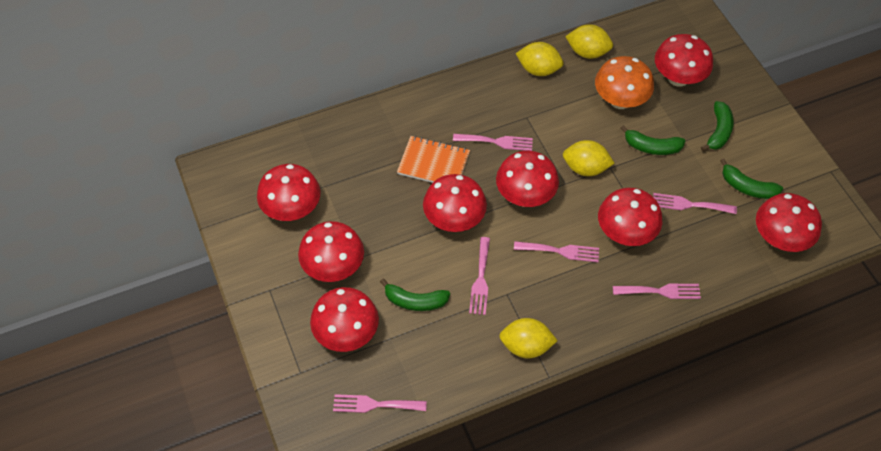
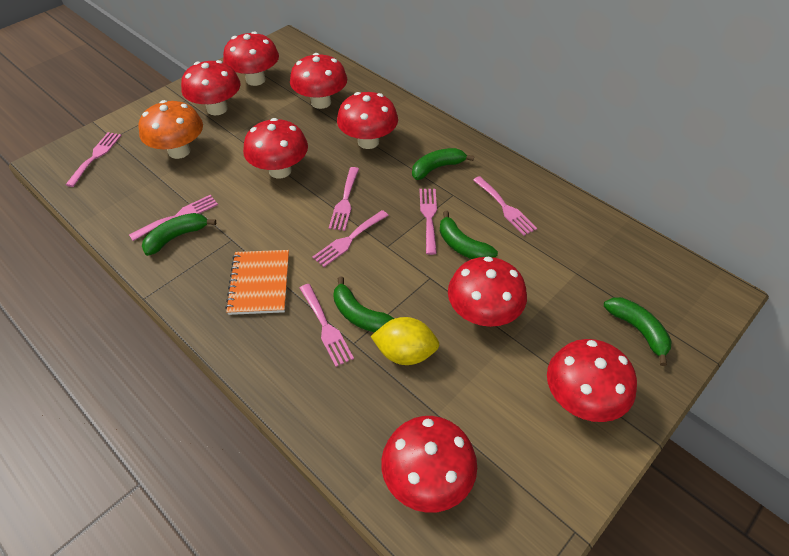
green banana: [380,278,450,311] [620,125,685,155] [701,101,734,151] [720,159,783,199] = 4 -> [142,213,216,256] [333,276,394,332] [412,148,474,180] [440,211,498,259] [604,297,672,366] = 5
pink fork: [333,394,427,413] [453,134,533,151] [469,237,490,315] [514,241,599,262] [613,283,701,299] [653,193,737,214] = 6 -> [66,132,122,187] [129,195,218,241] [300,284,354,367] [312,210,389,267] [329,167,359,231] [420,189,437,255] [473,176,537,236] = 7
yellow lemon: [499,318,558,358] [516,42,563,76] [563,140,615,176] [565,24,613,59] = 4 -> [371,317,440,365] = 1

